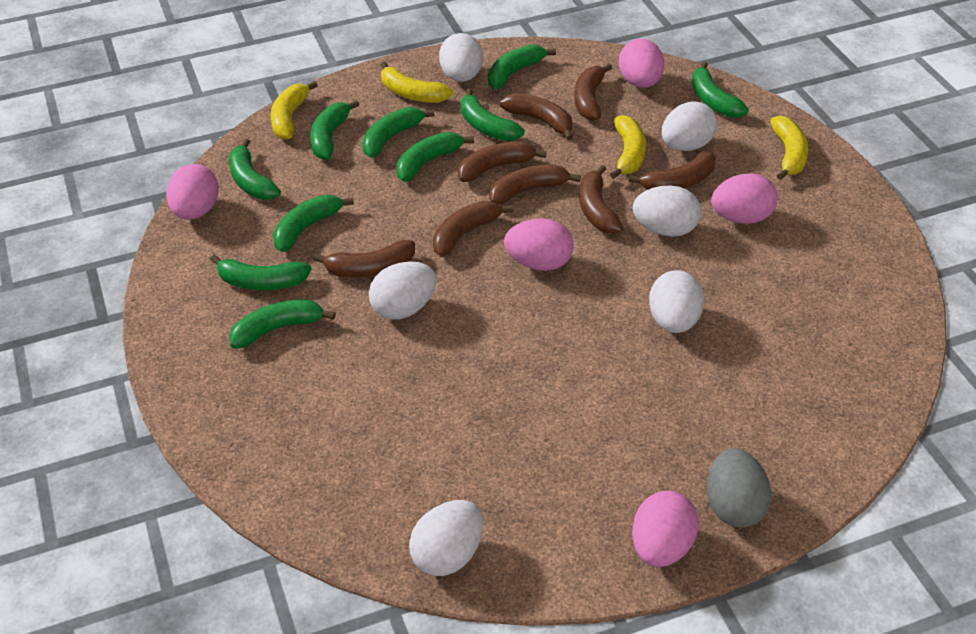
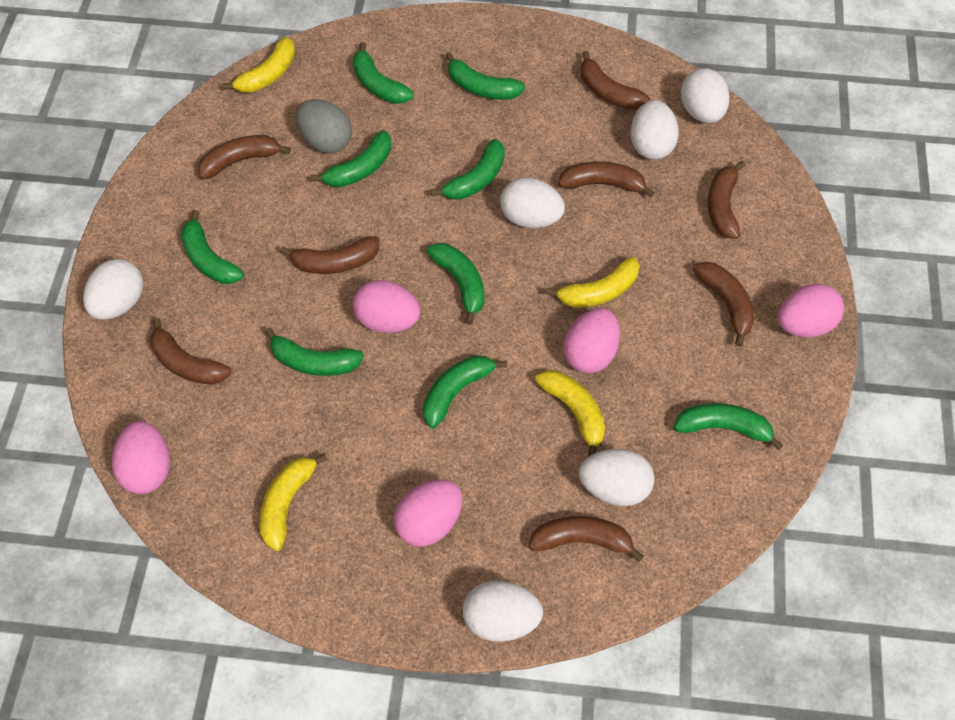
green banana: [210,255,311,290] [229,139,281,200] [229,299,336,349] [273,195,354,252] [310,100,360,160] [362,107,434,158] [396,132,474,182] [461,89,524,141] [488,44,556,89] [692,62,749,118] = 10 -> [181,210,244,284] [265,327,364,376] [311,130,391,187] [353,42,414,104] [423,355,507,429] [426,243,485,325] [431,139,505,200] [445,52,525,100] [673,403,783,450] = 9

